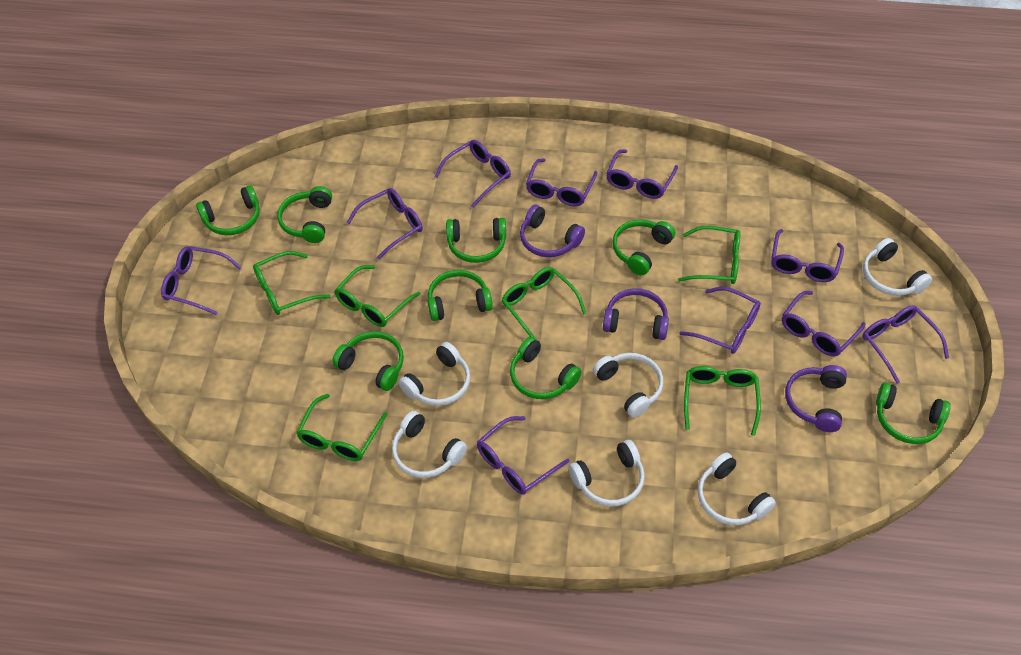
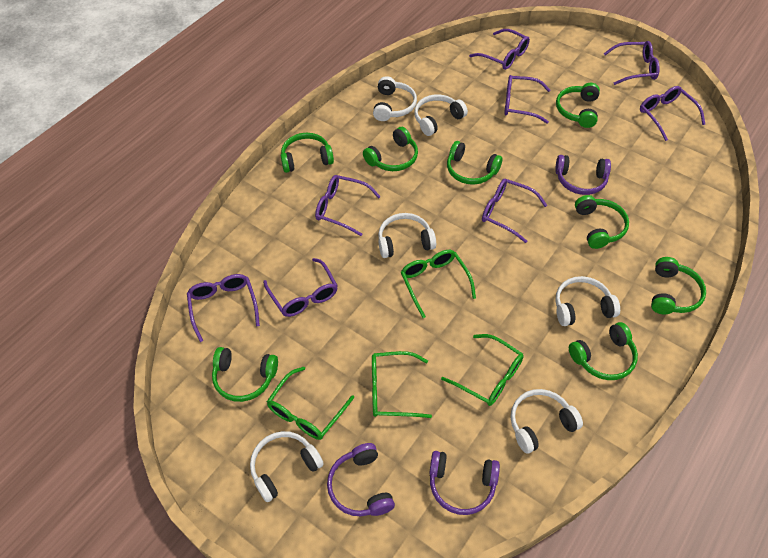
green glasses: [253,251,331,315] [296,394,388,461] [334,265,420,327] [502,267,586,341] [678,226,740,284] [684,366,761,436] = 6 -> [267,367,354,440] [372,351,432,418] [401,250,476,318] [441,334,524,406] = 4
purple glasses: [161,246,242,315] [347,188,423,259] [434,140,511,208] [477,416,570,495] [526,158,597,206] [606,149,678,199] [679,287,761,354] [771,229,844,282] [782,291,865,356] [862,305,949,384] = 10 -> [187,274,260,342] [263,258,338,317] [315,175,381,236] [469,29,530,70] [482,179,547,243] [504,75,550,124] [604,41,660,85] [640,86,705,141] = 8

